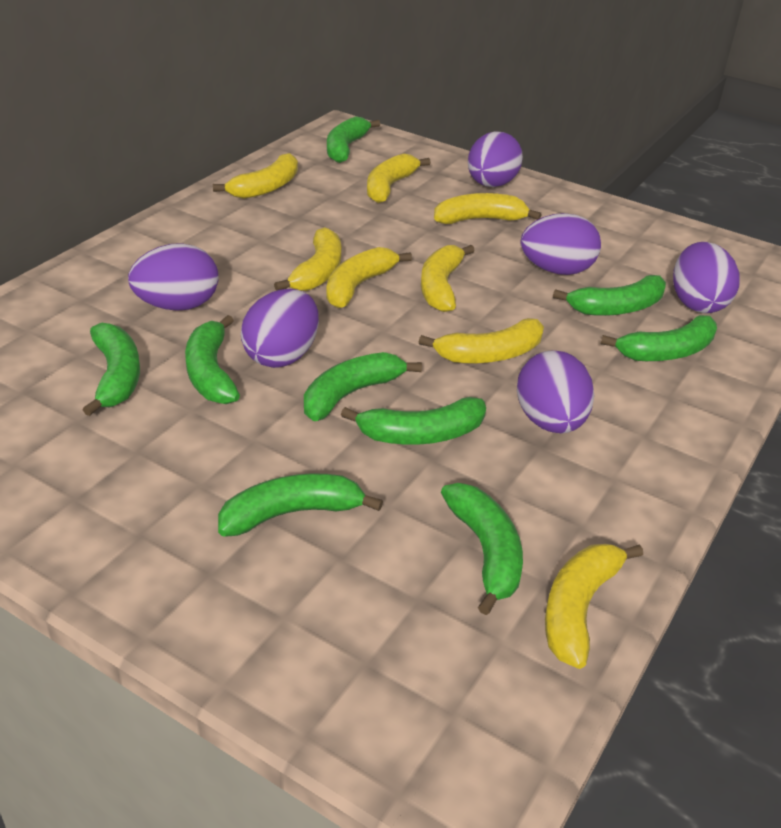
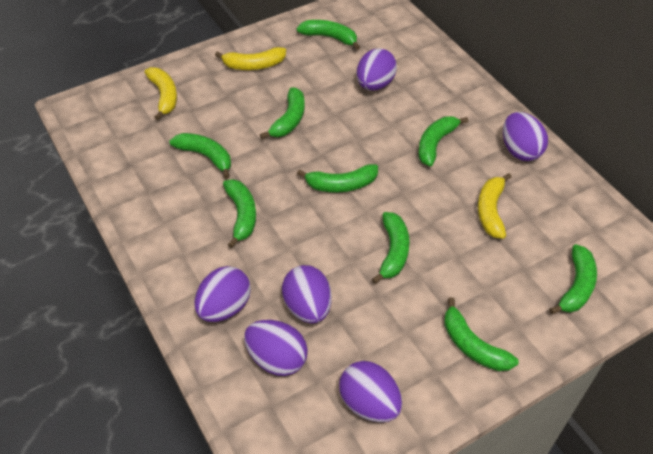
yellow banana: [213,153,298,199] [274,227,341,291] [326,247,412,308] [367,154,431,203] [419,318,544,364] [421,245,475,312] [434,193,541,224] [545,544,643,669] = 8 -> [144,67,177,120] [215,47,286,70] [478,173,512,239] = 3

